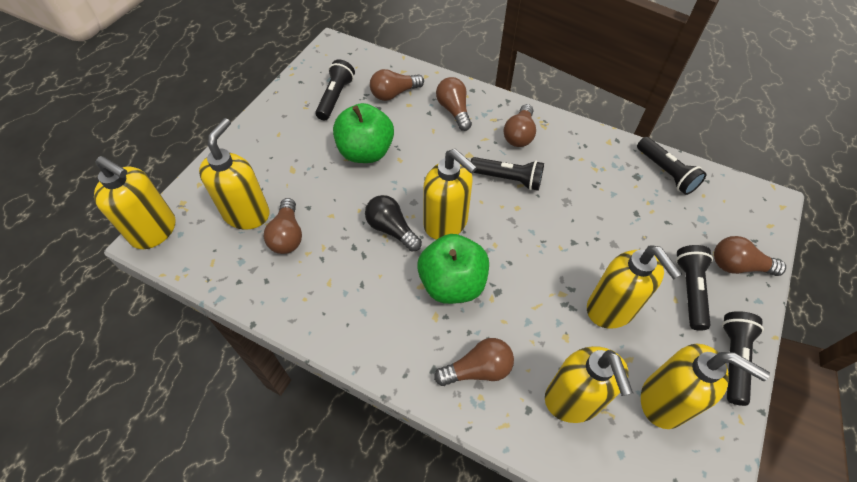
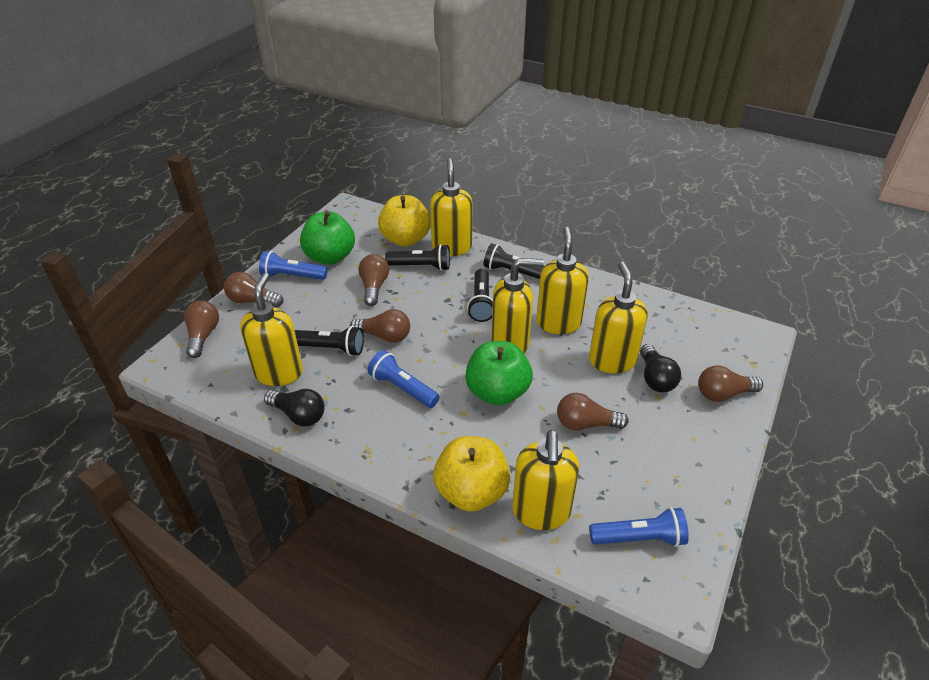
black flashlight: [315,59,355,120] [471,157,544,191] [637,137,707,195] [676,245,713,331] [722,311,764,406] = 5 -> [294,326,364,356] [385,244,450,271] [467,269,493,322] [484,243,545,279] = 4
black light bulb: [365,195,422,251] = 1 -> [264,389,325,427] [640,344,681,392] = 2
blue flashlight: none = 0 -> [259,251,328,280] [368,350,440,408] [589,507,689,547] = 3
yellow apple: none = 0 -> [378,195,431,247] [433,436,510,512] = 2

